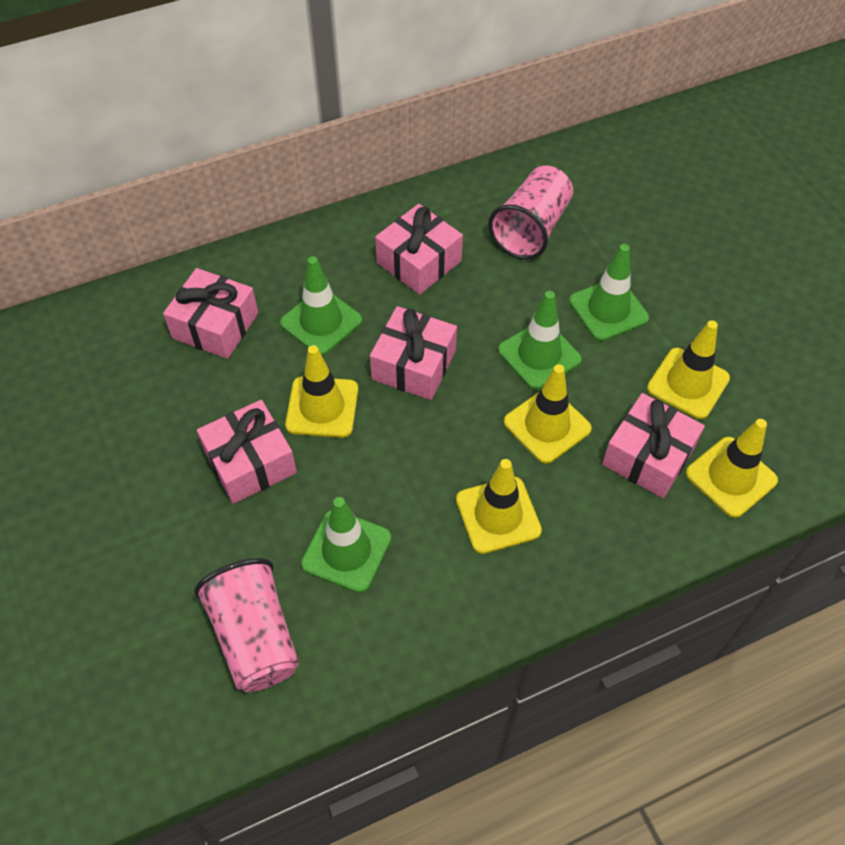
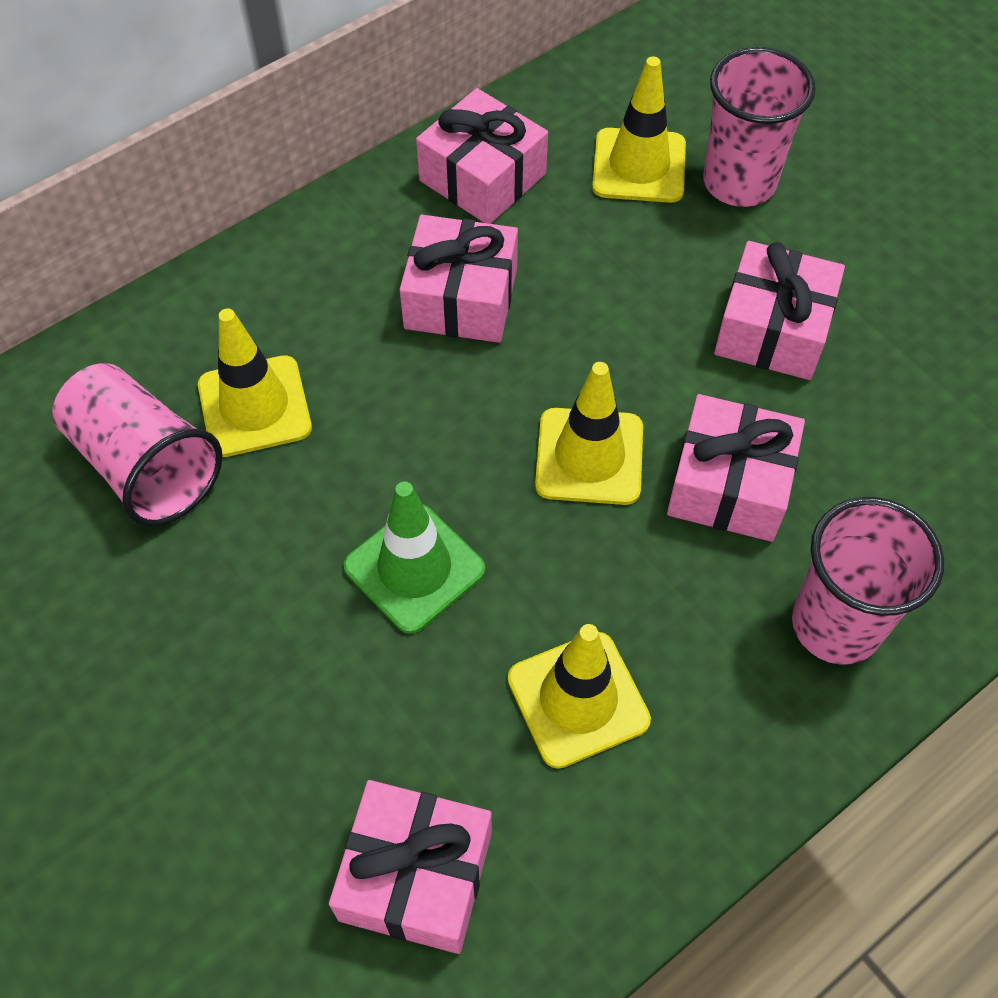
green traffic cone: [280,256,362,355] [301,497,392,593] [498,291,582,390] [569,244,649,341] = 4 -> [344,481,485,634] = 1
pink cup: [194,558,299,692] [488,165,573,259] = 2 -> [52,363,223,526] [703,47,816,207] [792,497,944,665] = 3
yellow traffic cone: [285,345,358,438] [456,459,542,554] [504,364,592,464] [647,320,730,419] [685,419,778,518] = 5 -> [198,308,312,457] [508,624,651,769] [535,362,643,505] [592,56,686,203] = 4

